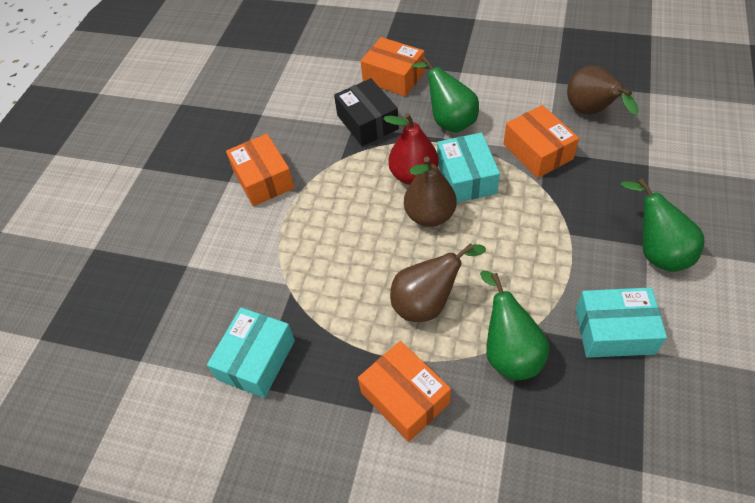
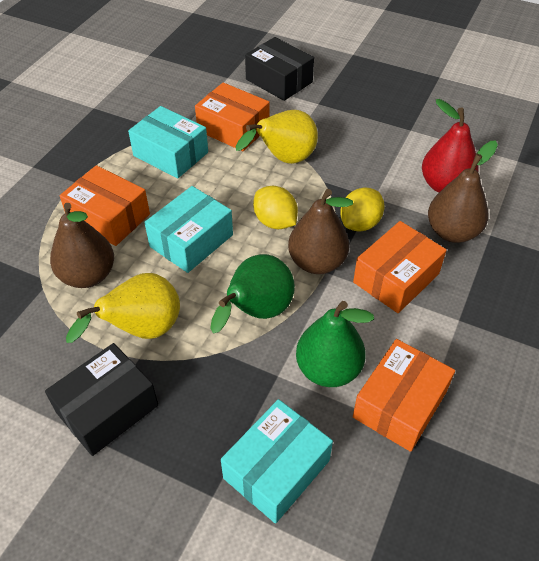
black box: [334,78,399,146] = 1 -> [45,343,158,456] [245,37,314,101] = 2
green pear: [412,56,479,133] [480,271,550,380] [621,178,704,272] = 3 -> [210,254,295,334] [296,301,374,387] = 2
yellow lemon: none = 0 -> [253,186,298,229] [340,187,385,231] = 2
yellow pear: none = 0 -> [66,273,180,343] [236,110,318,164] = 2

